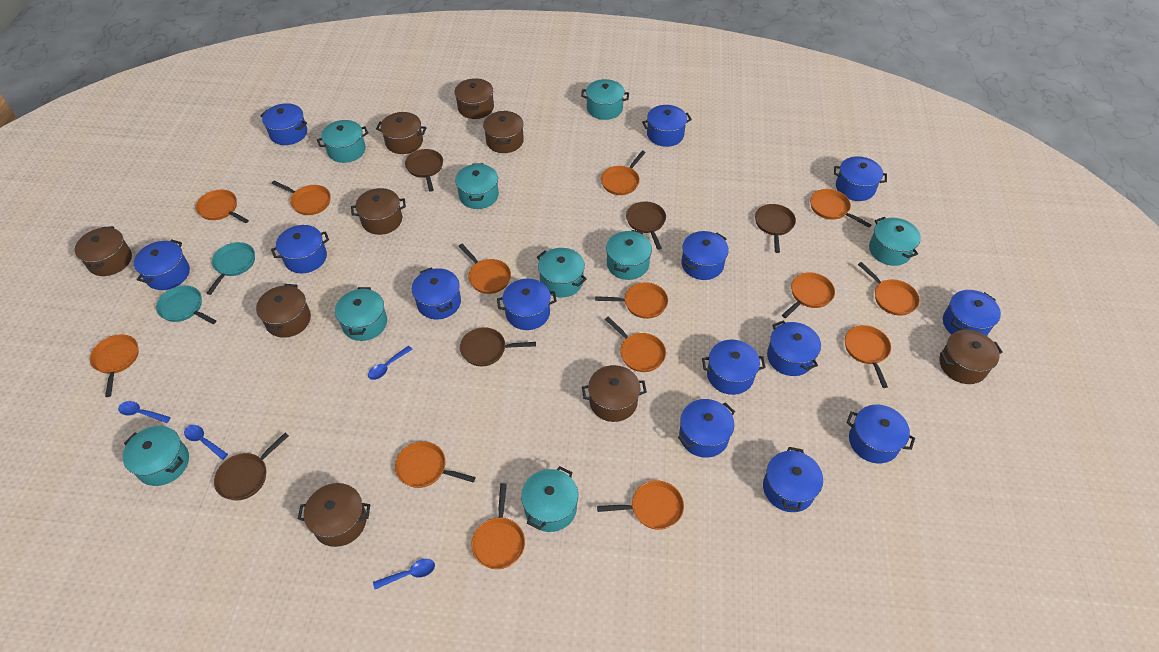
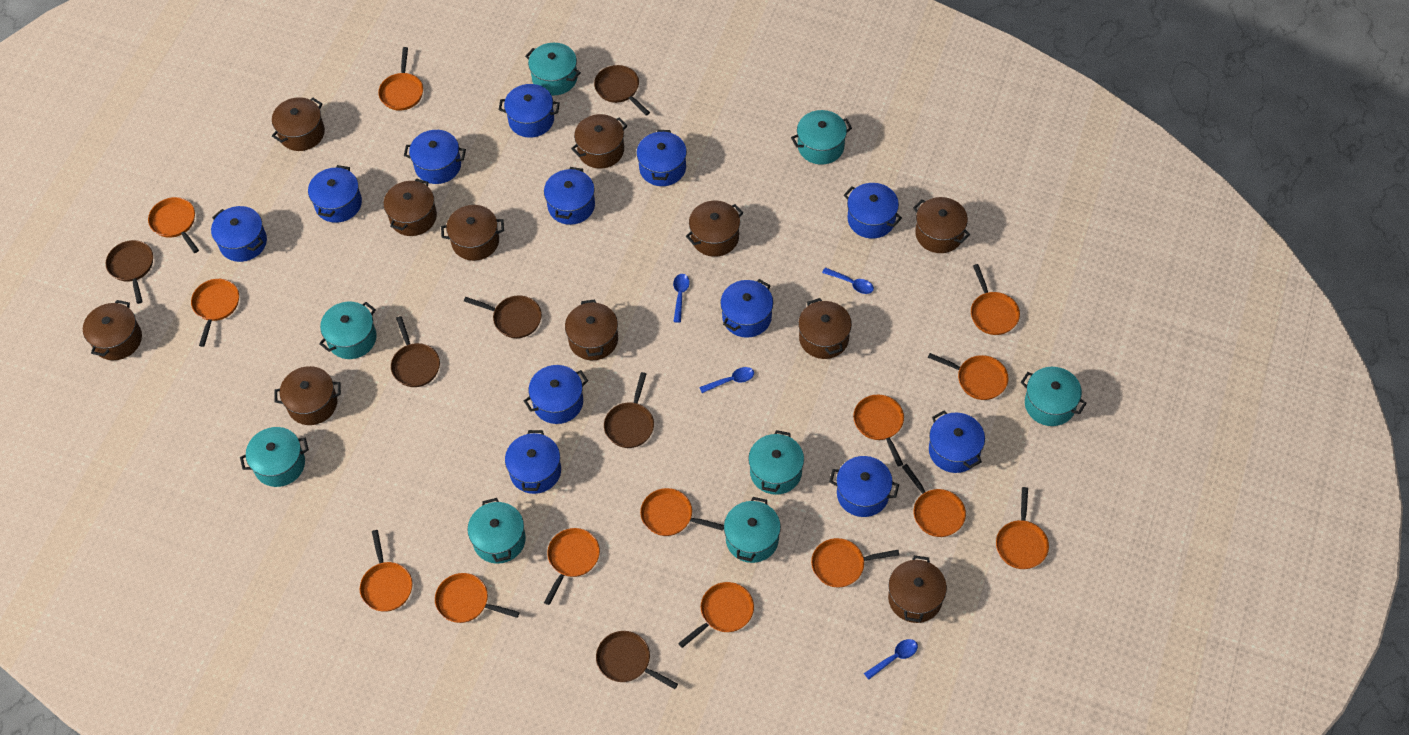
blue pot: [134,239,190,290] [261,103,307,145] [271,225,329,273] [412,267,461,319] [497,279,557,330] [642,105,692,147] [678,399,735,458] [681,231,729,280] [702,340,766,395] [763,447,823,512] [767,320,821,376] [834,156,887,201] [847,405,915,463] [943,290,1001,336] = 14 -> [211,206,267,262] [308,165,362,223] [404,130,466,184] [499,84,560,138] [505,430,561,494] [524,365,588,424] [544,167,595,225] [637,130,687,186] [720,279,773,338] [829,456,899,517] [844,183,902,239] [929,411,985,473] = 12
brown pan: [214,433,289,501] [405,149,443,192] [460,327,536,366] [626,201,666,250] [755,204,796,253] = 5 -> [106,240,153,304] [391,316,440,387] [464,295,542,338] [594,65,650,115] [596,631,678,689] [604,372,654,448] = 6
brown pot: [75,226,132,276] [256,284,311,338] [298,483,370,547] [351,188,406,235] [376,112,427,154] [454,78,494,119] [483,111,524,153] [582,365,647,422] [940,330,1003,384] = 9 -> [83,300,142,360] [272,97,325,151] [274,366,341,425] [384,178,437,236] [441,205,504,261] [565,299,618,360] [571,114,628,169] [686,201,743,257] [798,298,852,359] [888,555,947,623] [913,197,970,253] = 11
turquoise pan: [156,285,217,324] [207,242,255,295] = 2 -> none = 0
turquoise pot: [122,426,189,486] [317,120,368,163] [335,287,387,341] [455,163,499,209] [521,466,578,532] [537,248,587,298] [581,79,629,120] [606,230,652,280] [869,217,921,266] = 9 -> [240,427,309,487] [319,302,377,359] [467,498,526,564] [525,43,581,95] [724,497,781,563] [748,430,804,495] [791,110,852,165] [1021,367,1087,426] = 8

